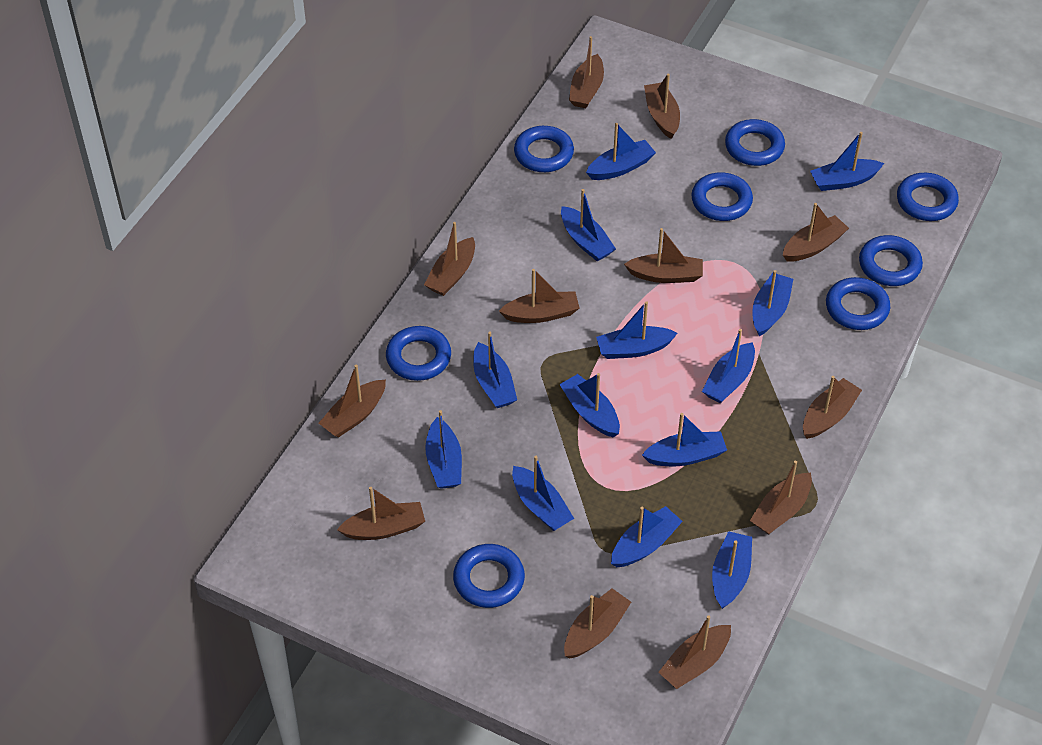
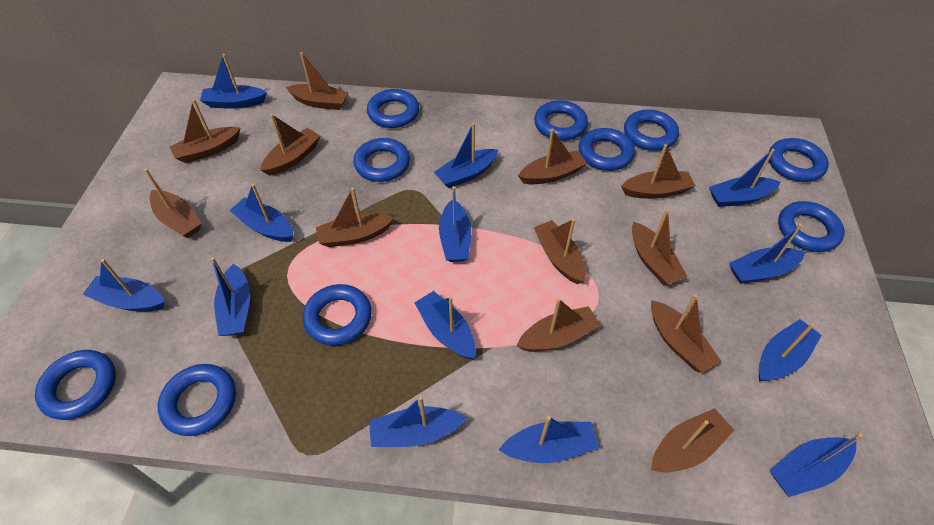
blue ring: [386,326,451,381] [453,544,525,608] [514,126,574,172] [691,172,753,221] [725,119,785,166] [826,277,890,330] [859,235,923,286] [897,173,959,221] = 8 -> [35,350,116,420] [158,364,236,436] [303,284,372,346] [353,138,410,182] [367,89,419,128] [534,100,588,141] [579,128,635,171] [624,109,679,151] [769,138,829,182] [778,201,845,252] = 10

